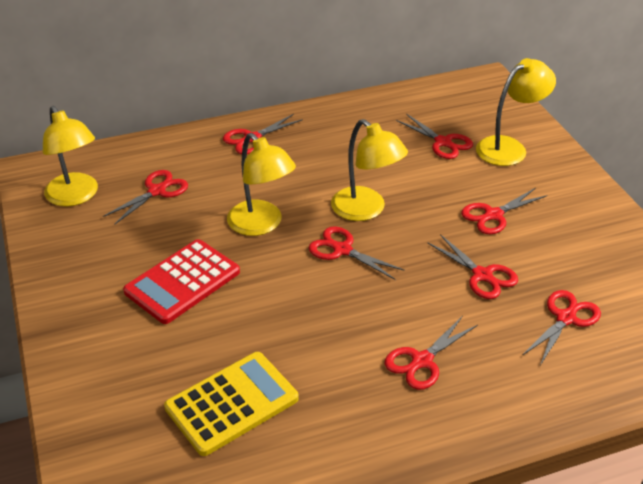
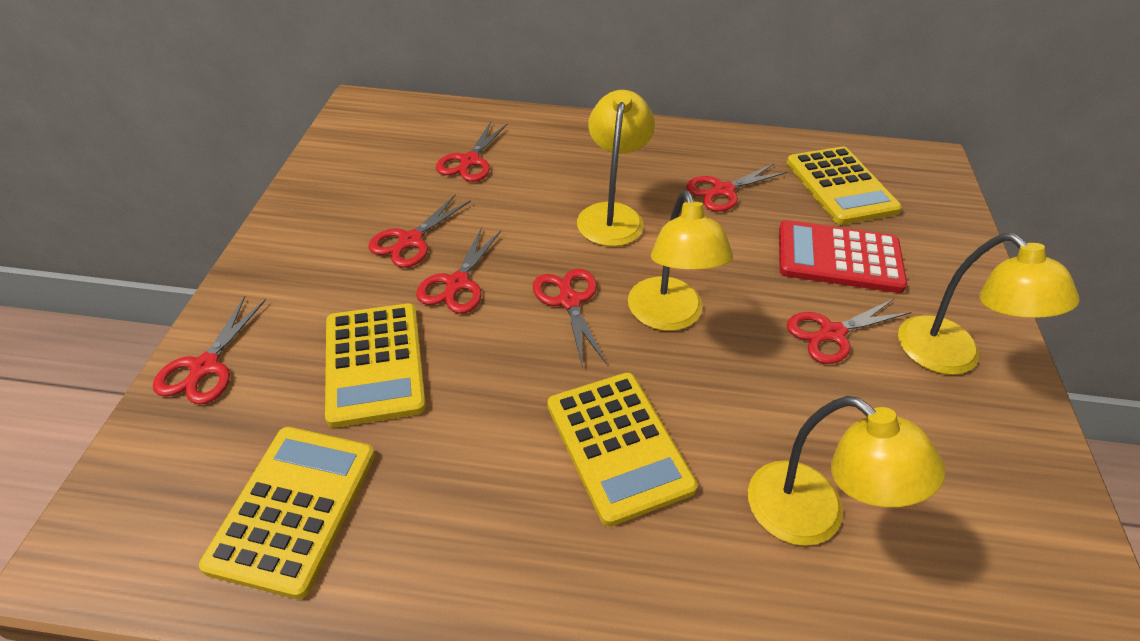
red scissors: [103,170,188,225] [223,114,303,154] [309,226,405,280] [385,316,478,390] [396,114,473,159] [428,234,518,299] [461,188,547,234] [523,290,601,365] = 8 -> [153,296,266,404] [368,194,471,268] [416,227,501,314] [436,122,508,182] [533,269,607,368] [686,163,787,212] [787,298,911,364] = 7
yellow calculator: [164,352,299,456] = 1 -> [199,427,375,599] [325,303,426,428] [548,373,698,527] [787,147,902,225] = 4

